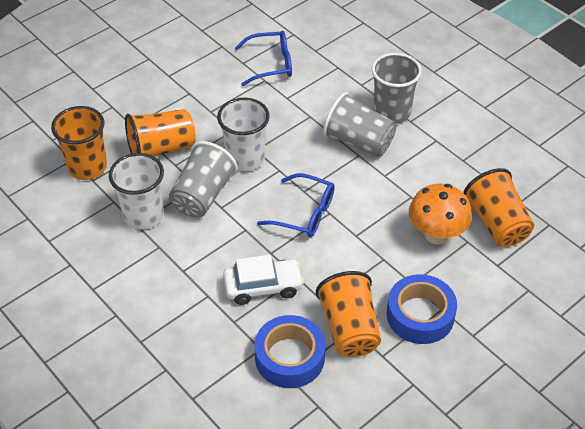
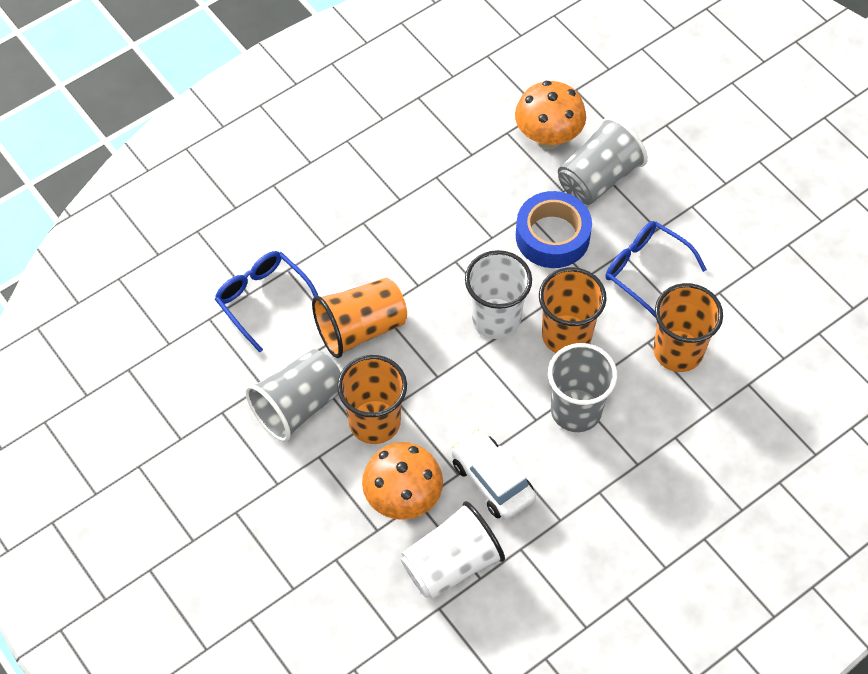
blue tape: [254,315,325,388] [387,274,457,344] = 2 -> [516,191,592,268] = 1
orange mushroom: [409,184,472,244] = 1 -> [362,442,443,520] [515,81,586,150] = 2

